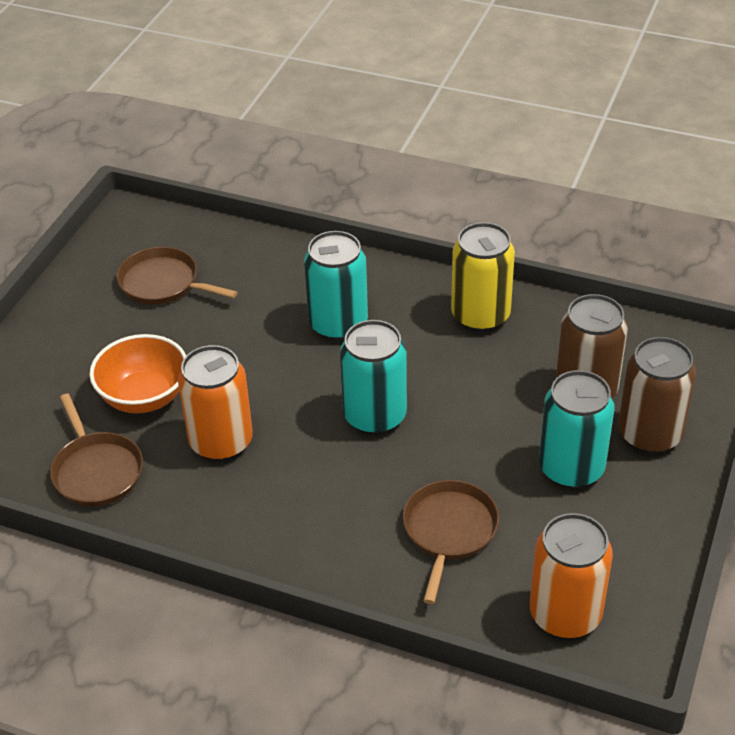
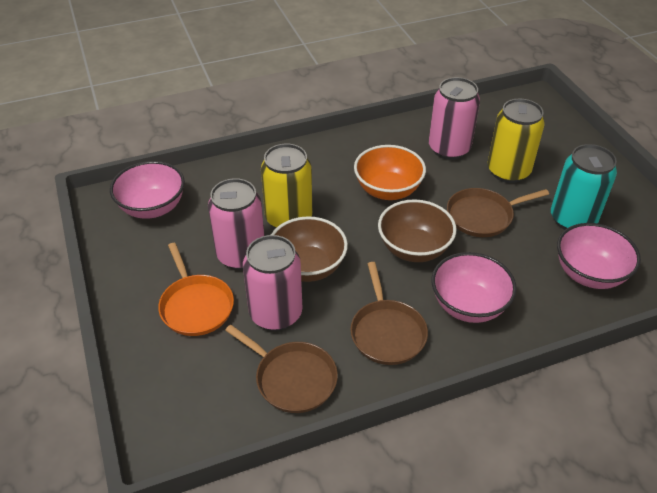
brown bowl: none = 0 -> [271,216,348,282] [378,199,456,262] = 2
brown can: [556,294,628,398] [618,337,696,454] = 2 -> none = 0
orange can: [178,345,253,461] [530,513,613,639] = 2 -> none = 0
orange pan: none = 0 -> [158,243,234,336] = 1
pink bowl: none = 0 -> [110,161,185,219] [432,252,517,323] [557,223,641,289] = 3
pink can: none = 0 -> [208,178,264,270] [243,235,302,331] [429,77,480,160] = 3
turquoise can: [304,231,368,341] [340,320,407,435] [539,370,615,489] = 3 -> [551,144,617,230] = 1
yellow can: [451,222,515,332] = 1 -> [261,144,312,228] [487,99,545,183] = 2

